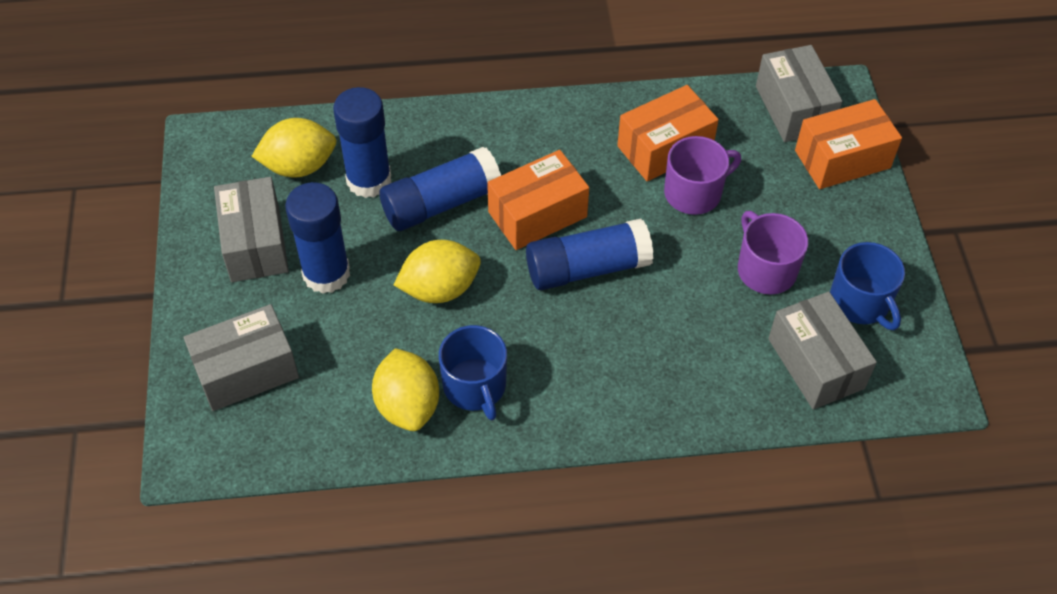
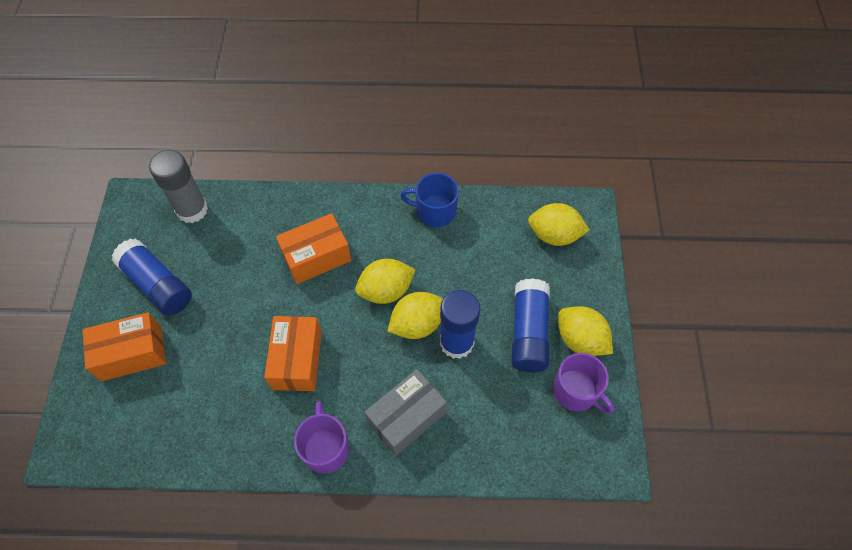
blue glue stick: [285,182,350,294] [333,87,392,198] [379,147,501,231] [526,219,654,290] = 4 -> [112,238,192,316] [440,290,480,359] [511,278,550,372] = 3
blue mug: [439,325,507,420] [830,242,905,330] = 2 -> [400,173,459,227] = 1
grey box: [184,304,299,411] [214,177,289,282] [756,45,842,142] [768,292,877,409] = 4 -> [365,369,447,456] = 1
grey glue stick: none = 0 -> [149,150,208,223] = 1
yellow lemon: [251,118,336,177] [372,348,439,431] [394,240,481,303] = 3 -> [355,259,415,304] [387,292,443,339] [528,203,589,246] [558,306,613,356] = 4

